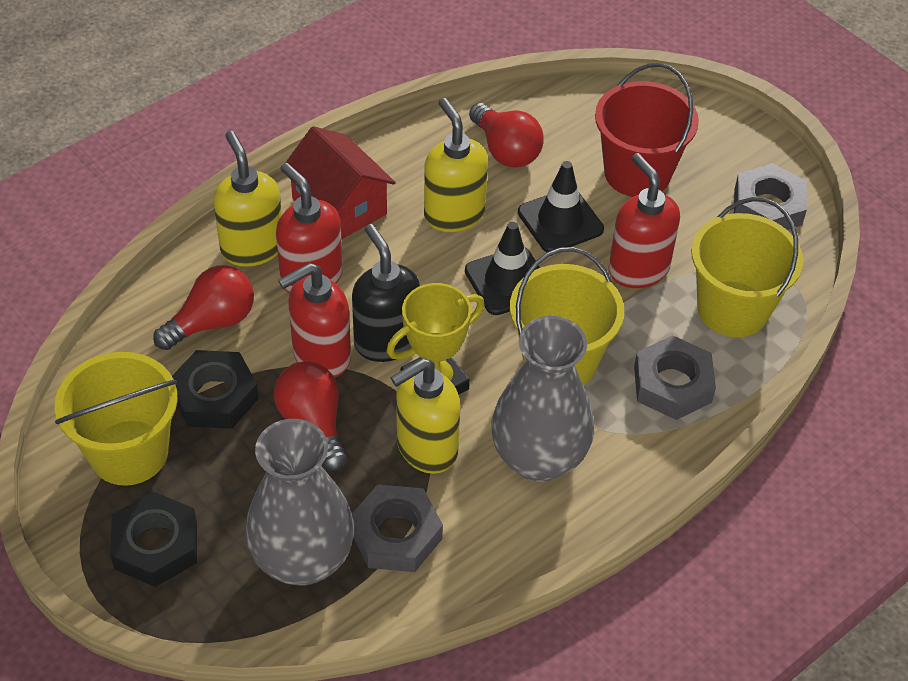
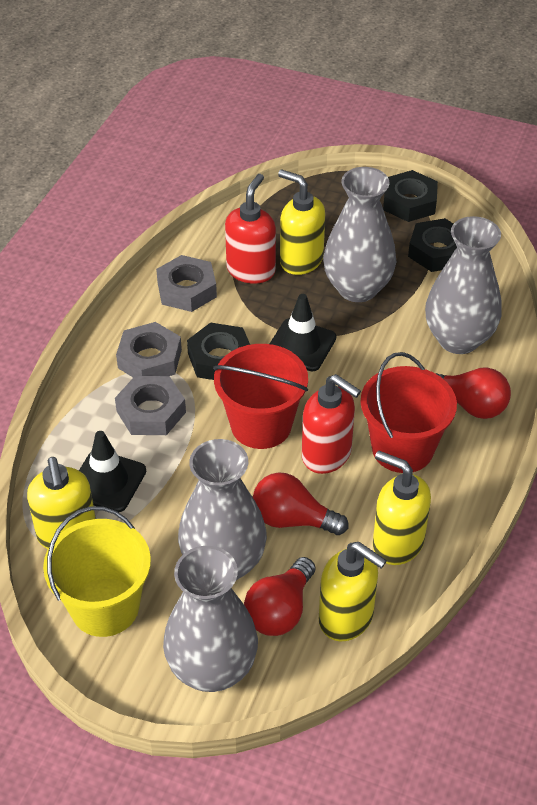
black nut: [110,491,197,587] [172,350,259,429] = 2 -> [187,322,250,380] [383,170,438,222] [408,218,457,272] = 3
black soap dispenser: [352,224,420,362] = 1 -> none = 0
grey vase: [246,419,354,586] [491,316,594,482] = 2 -> [163,546,258,692] [178,439,267,580] [323,167,396,302] [425,216,502,354] = 4
red bucket: [595,63,699,197] = 1 -> [213,344,308,449] [361,352,457,473] = 2
red house: [285,126,396,240] = 1 -> none = 0
red soap dispenser: [276,163,343,294] [278,263,351,378] [609,153,680,288] = 3 -> [225,174,276,284] [302,374,361,474] = 2
yellow bucket: [55,352,178,486] [510,247,624,385] [691,197,803,337] = 3 -> [43,506,151,637] = 1
yellow soap dispenser: [213,131,282,267] [391,358,461,474] [424,98,488,232] = 3 -> [27,457,96,549] [278,169,325,275] [319,542,387,641] [373,451,431,565] = 4
yellow trophy: [387,283,485,395] = 1 -> none = 0

